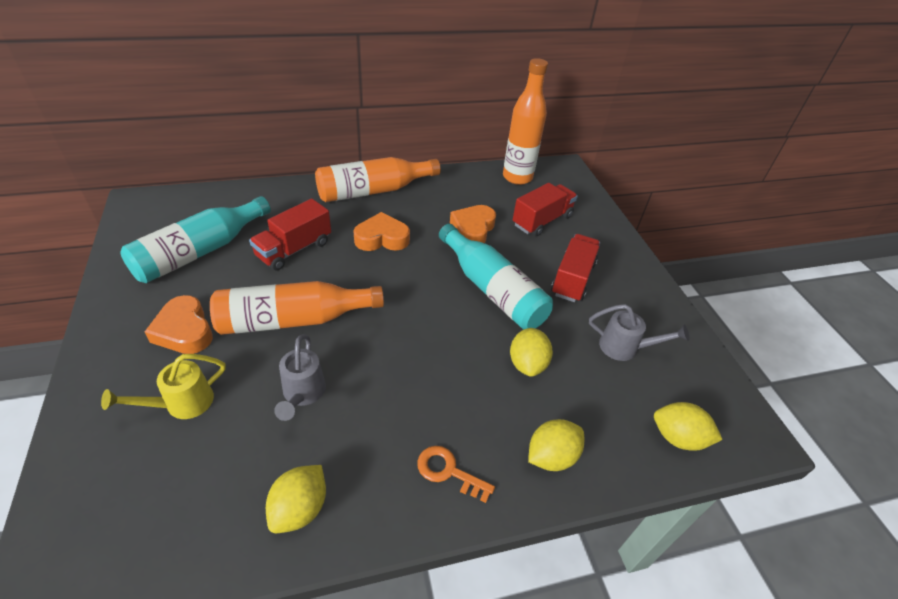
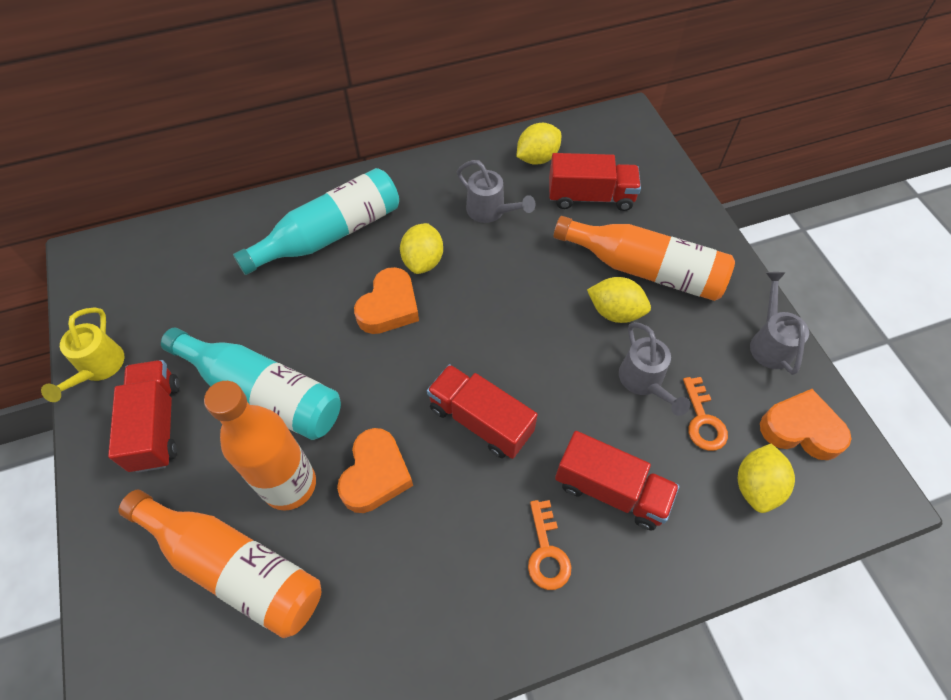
grey watering can: [274,334,326,421] [589,304,689,361] = 2 -> [457,160,535,223] [619,322,690,416] [750,272,809,375] = 3
orange key: [417,446,495,503] = 1 -> [528,500,572,590] [683,377,728,451] = 2
red truck: [249,199,331,270] [513,183,578,236] [551,234,600,302] = 3 -> [108,360,180,473] [427,364,538,459] [549,153,641,211] [555,431,679,530] = 4

